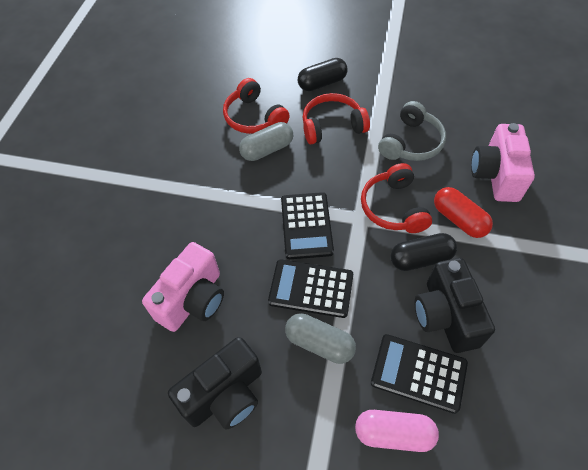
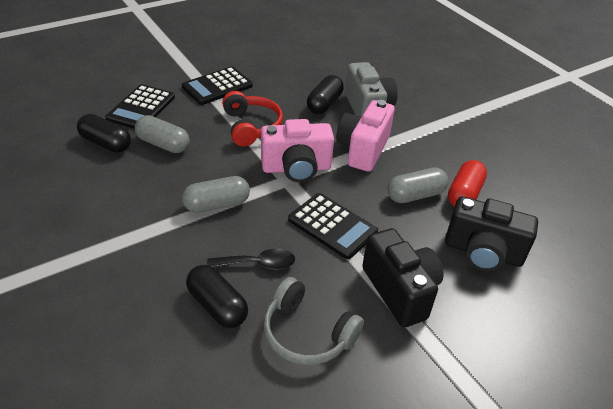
black capsule: [298,58,348,91] [390,233,457,271] = 2 -> [77,114,131,153] [186,265,248,328] [307,75,344,114] = 3
black spoon: none = 0 -> [207,249,295,270] = 1
grey camera: none = 0 -> [345,62,398,117] = 1
grey capsule: [239,122,293,161] [285,313,356,364] = 2 -> [135,115,190,153] [182,176,250,213] [388,167,449,203] = 3
pink capsule: [355,410,439,452] = 1 -> none = 0
red headphones: [223,78,290,134] [302,93,370,144] [361,163,432,233] = 3 -> [222,91,283,147] = 1

